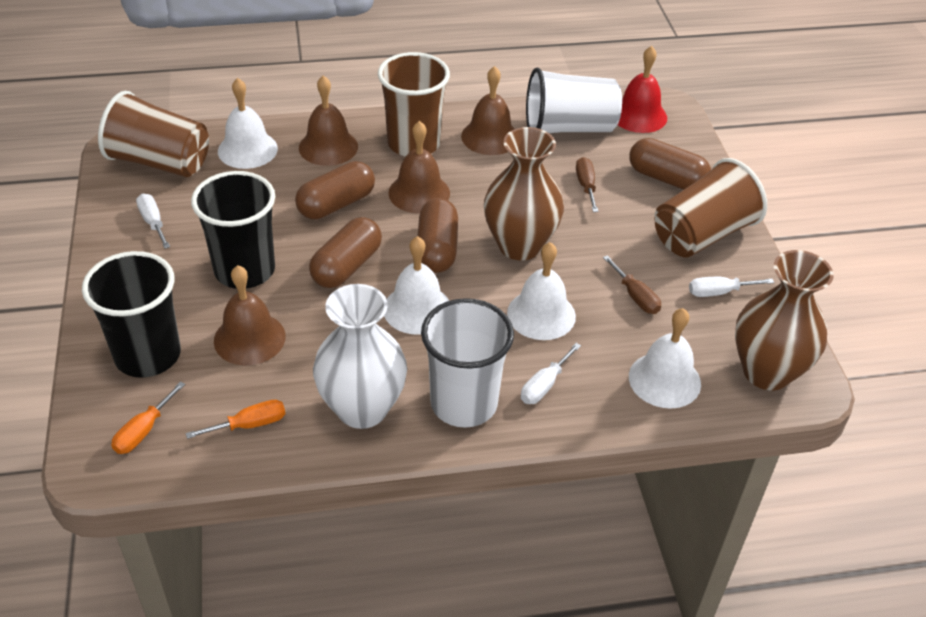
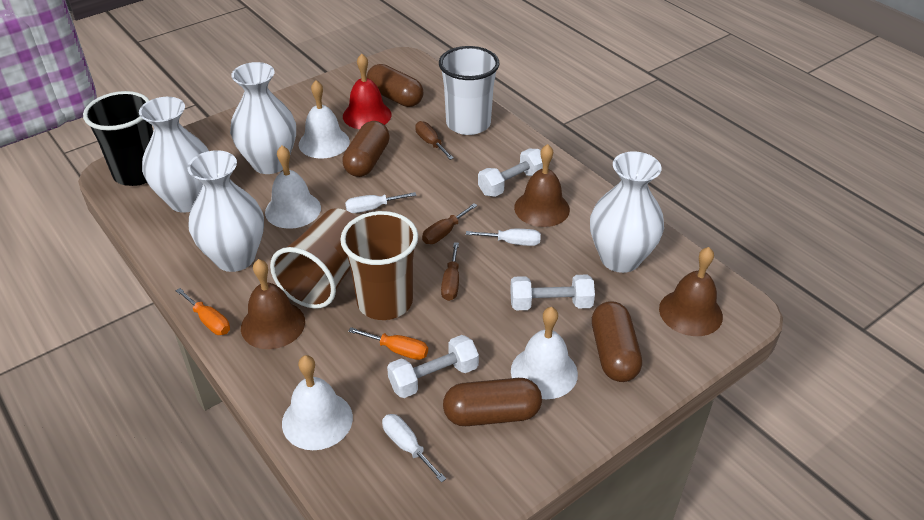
black cup: [82,251,181,378] [191,171,275,289] = 2 -> [83,91,153,186] = 1
brown bell: [214,265,286,366] [299,76,358,166] [388,121,450,213] [461,66,515,155] = 4 -> [241,259,305,349] [514,144,570,227] [659,247,723,336] = 3
brown cup: [98,91,209,177] [378,52,450,157] [654,158,767,257] = 3 -> [270,208,356,309] [340,211,418,320] = 2
brown screwdriver: [576,157,598,212] [603,255,661,314] = 2 -> [415,121,454,160] [422,203,478,244] [441,242,459,301] = 3
brown vase: [484,127,564,261] [735,250,834,390] = 2 -> none = 0
white cup: [421,298,514,428] [526,67,622,133] = 2 -> [439,46,499,135] = 1
white dumbbell: none = 0 -> [387,335,479,398] [478,149,543,197] [510,275,595,310] = 3
white vase: [313,284,407,429] = 1 -> [139,97,209,213] [187,150,264,272] [230,62,296,174] [590,151,664,273] = 4

